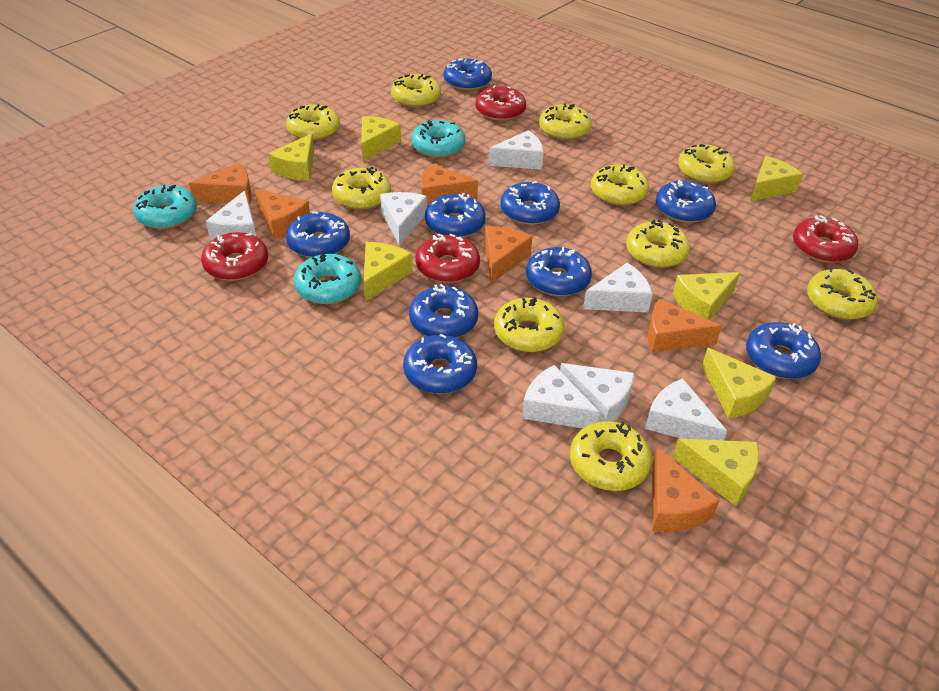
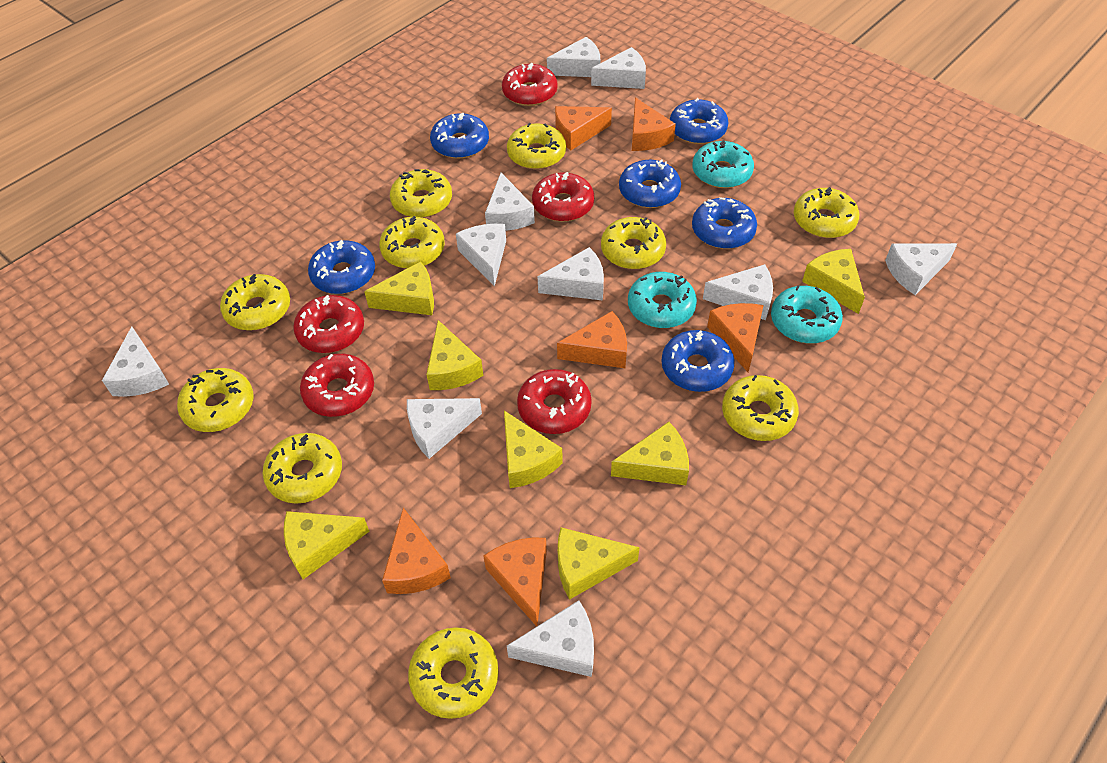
blue donut: [286,211,350,258] [403,334,477,394] [409,284,478,338] [425,193,486,237] [444,59,492,91] [500,181,560,225] [526,247,592,296] [656,179,716,223] [746,322,821,379] = 9 -> [308,240,375,294] [430,112,489,159] [619,159,681,208] [661,330,735,392] [670,98,728,144] [692,197,757,249] = 6
red donut: [201,232,268,281] [415,233,480,283] [475,85,526,121] [793,215,858,263] = 4 -> [293,295,364,353] [300,354,374,417] [502,63,558,106] [517,369,592,434] [532,172,594,222] = 5
white cheese: [206,191,256,240] [380,192,427,246] [488,130,544,170] [522,365,600,428] [560,363,634,422] [583,262,653,312] [645,378,727,440] = 7 -> [102,326,169,397] [407,398,482,459] [456,224,506,287] [485,173,535,231] [507,600,594,677] [538,247,604,300] [547,37,600,77] [591,47,646,89] [703,264,773,320] [885,243,957,295] = 10

